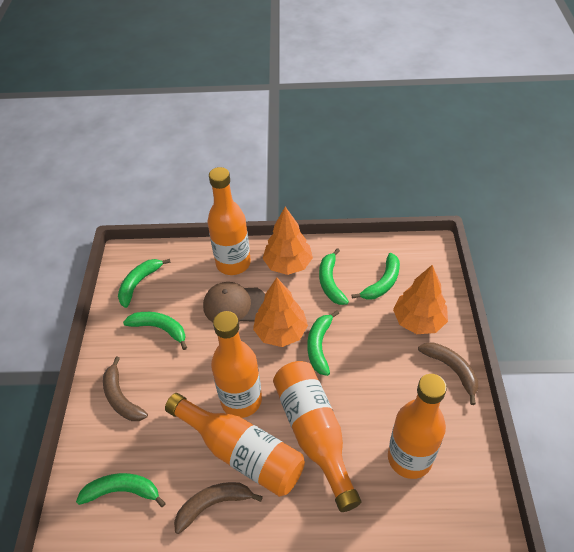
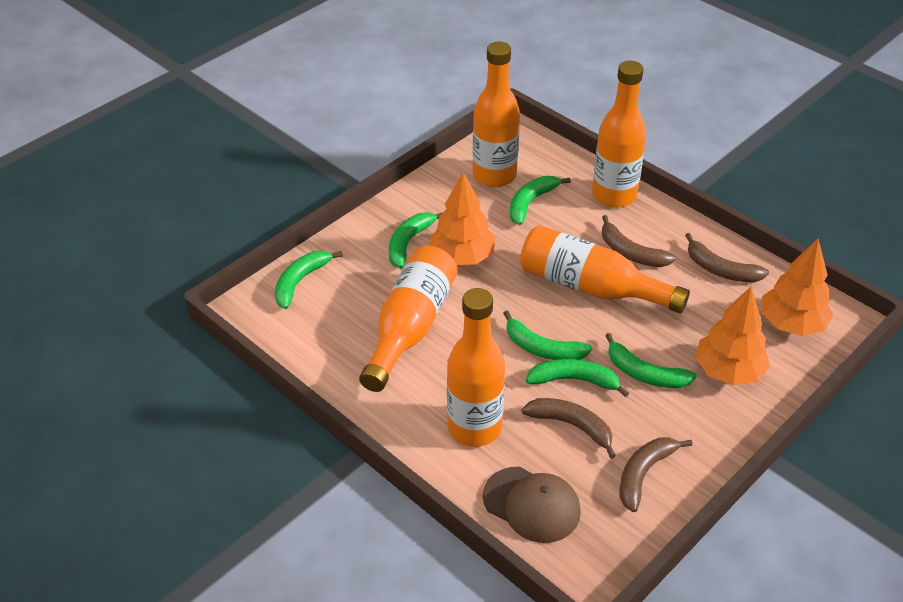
brown banana: [103,356,148,421] [174,482,263,534] [418,342,478,405] = 3 -> [521,398,616,459] [602,215,676,267] [620,437,693,512] [685,233,769,282] = 4

